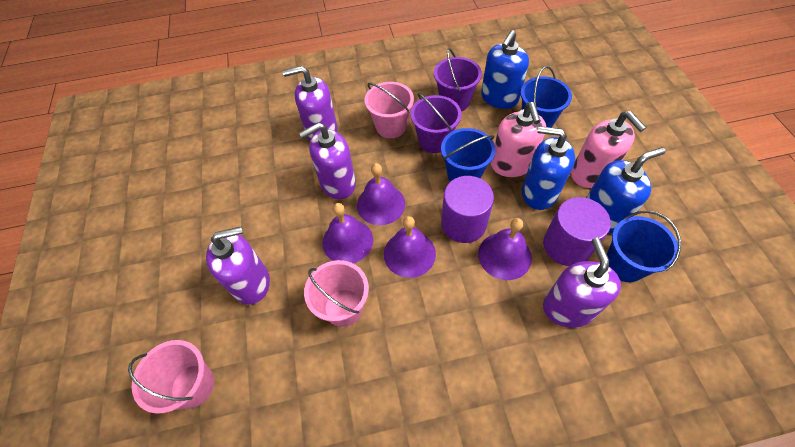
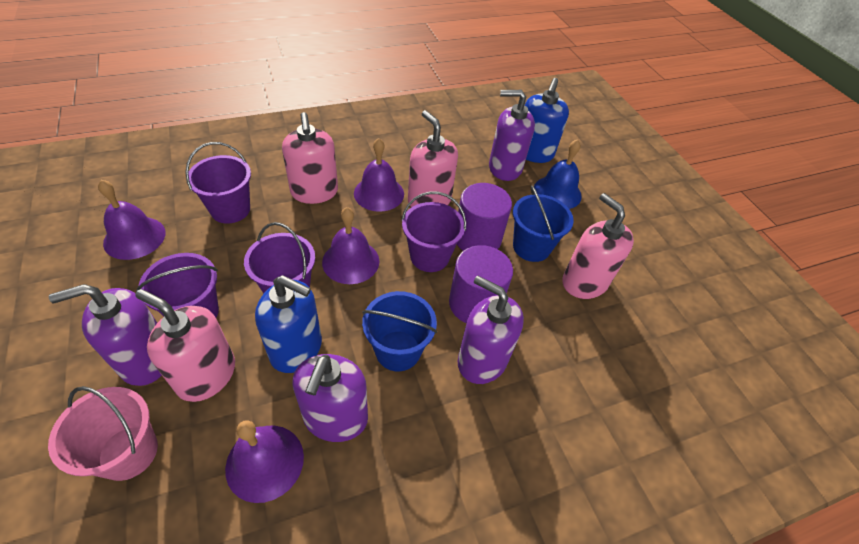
blue bell: none = 0 -> [534,139,582,209] = 1
blue bucket: [441,128,496,182] [520,66,572,128] [607,211,681,282] = 3 -> [362,291,437,371] [513,186,574,262] = 2
blue soap dispenser: [481,30,529,109] [522,126,575,210] [586,147,665,234] = 3 -> [255,275,322,373] [525,78,569,163] = 2
pink bucket: [128,340,214,414] [304,260,369,327] [364,82,414,138] = 3 -> [48,386,158,481] = 1
pink soap dispenser: [491,102,546,177] [571,111,646,188] = 2 -> [135,289,235,402] [282,112,338,204] [408,110,458,207] [562,193,634,299] = 4
purple bucket: [410,93,462,153] [434,48,482,111] = 2 -> [136,253,219,317] [185,142,251,224] [244,222,315,293] [401,191,466,272] = 4

